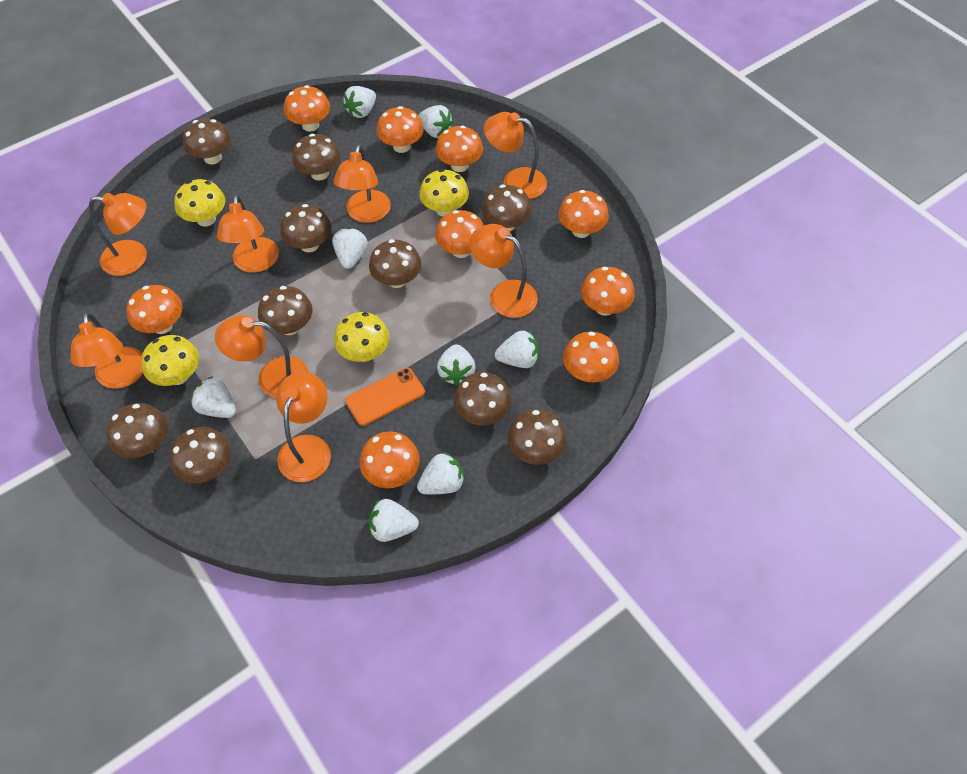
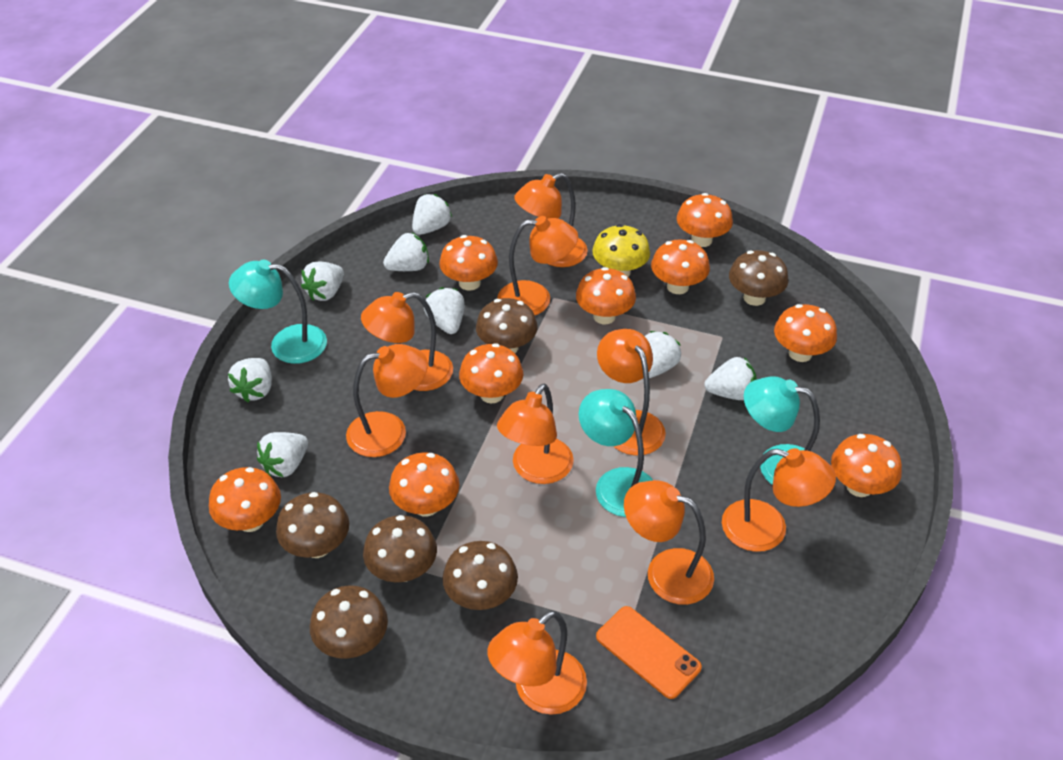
brown mushroom: [107,403,168,458] [170,427,231,483] [183,119,231,164] [258,286,312,335] [280,204,331,252] [292,134,341,181] [369,239,421,288] [454,372,511,425] [481,185,532,231] [507,409,567,465] = 10 -> [276,492,349,558] [310,585,388,659] [363,515,437,582] [443,541,518,610] [476,298,538,353] [729,250,788,306] = 6
orange lamp: [71,312,143,389] [89,193,147,276] [215,315,309,398] [217,195,279,273] [276,372,331,482] [333,144,391,223] [470,224,538,318] [484,112,547,199] = 8 -> [346,344,428,457] [361,292,453,391] [487,610,587,715] [497,216,578,315] [497,384,574,484] [514,173,588,267] [597,329,666,456] [624,480,714,605] [722,448,836,552] = 9
turquoise lamp: none = 0 -> [229,260,327,364] [579,389,653,517] [744,376,820,485] = 3
yellow mushroom: [141,335,199,386] [174,179,225,226] [334,312,389,362] [419,169,469,216] = 4 -> [592,224,650,277] = 1

